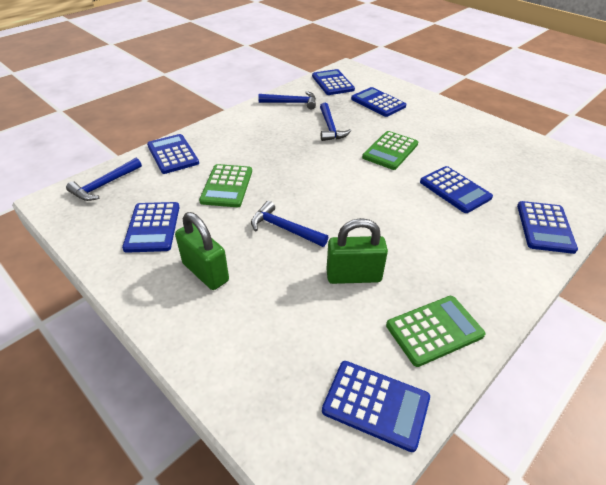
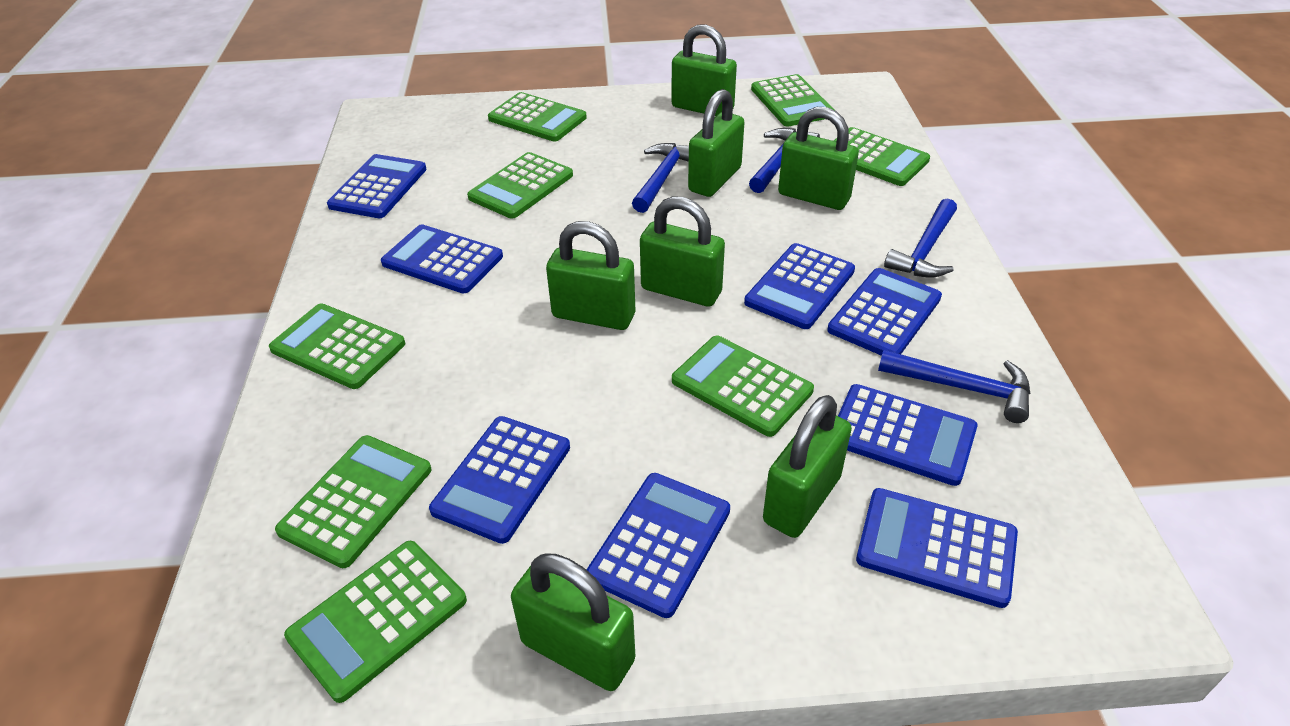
blue calculator: [122,202,180,253] [147,134,199,174] [312,69,355,95] [322,361,430,452] [351,87,406,117] [420,166,493,213] [517,201,578,254] = 7 -> [327,154,427,218] [381,224,503,293] [429,416,570,544] [587,473,730,618] [744,243,855,329] [827,268,942,356] [838,384,977,486] [856,488,1018,608] = 8
green calculator: [199,164,252,207] [362,131,418,170] [386,296,485,367] = 3 -> [269,304,405,389] [275,435,431,568] [284,541,467,703] [467,152,573,219] [488,92,587,142] [672,336,814,437] [751,74,834,126] [834,127,930,186] = 8
green padlock: [175,212,229,290] [326,218,388,284] = 2 -> [511,553,635,691] [546,221,635,330] [640,196,725,307] [672,24,737,116] [688,89,744,197] [763,395,852,538] [778,107,859,210] = 7

